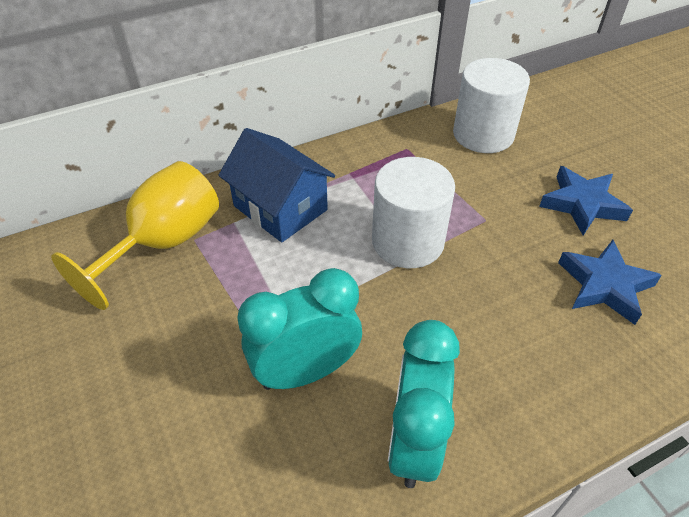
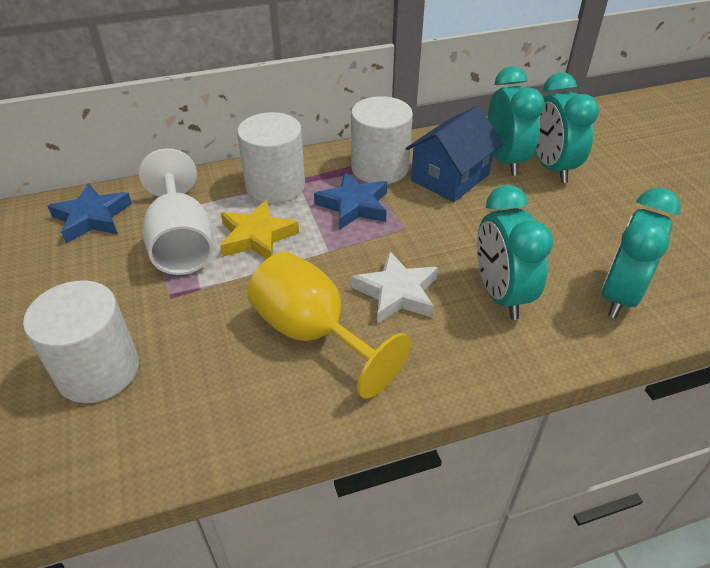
turquoise clock: [237,268,362,390] [388,320,460,488] = 2 -> [477,185,553,320] [488,66,544,176] [536,72,599,183] [602,188,681,318] = 4
white cylinder: [372,157,455,268] [453,58,530,153] = 2 -> [23,280,139,403] [237,112,305,204] [351,96,413,184] = 3
white goblet: none = 0 -> [139,148,213,275] = 1
white star: none = 0 -> [352,251,438,324] = 1
yellow star: none = 0 -> [220,200,299,259] = 1

